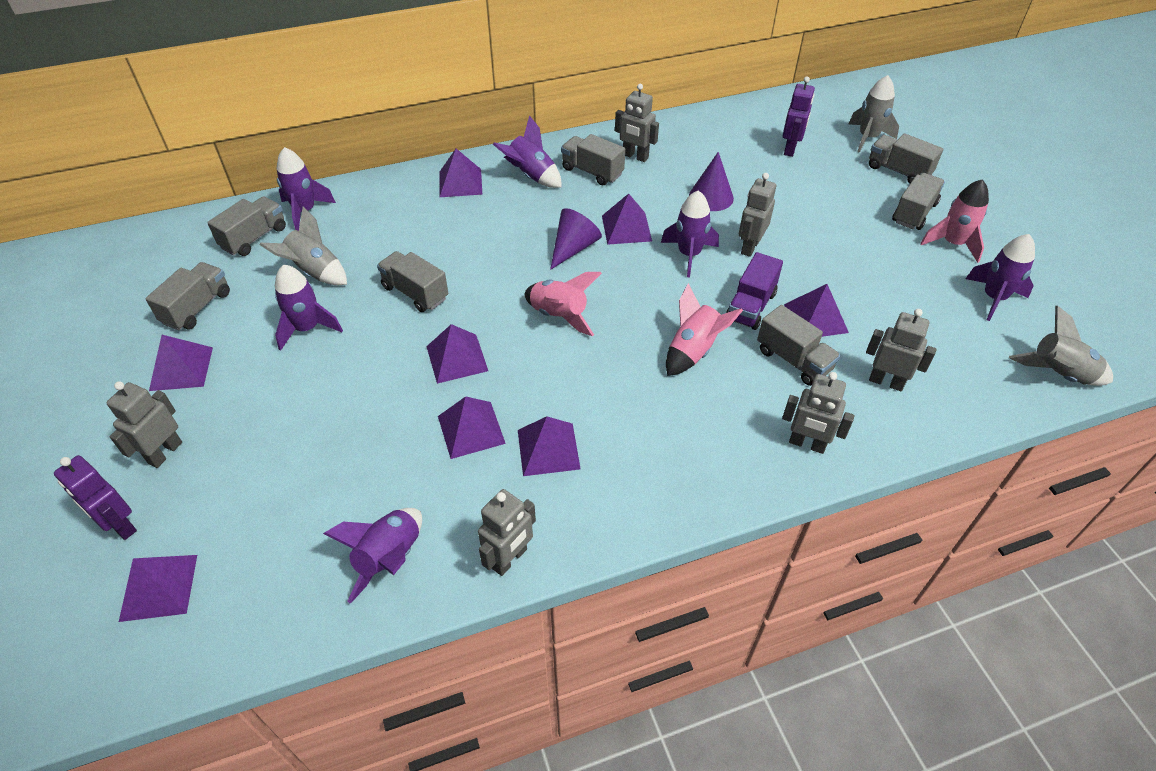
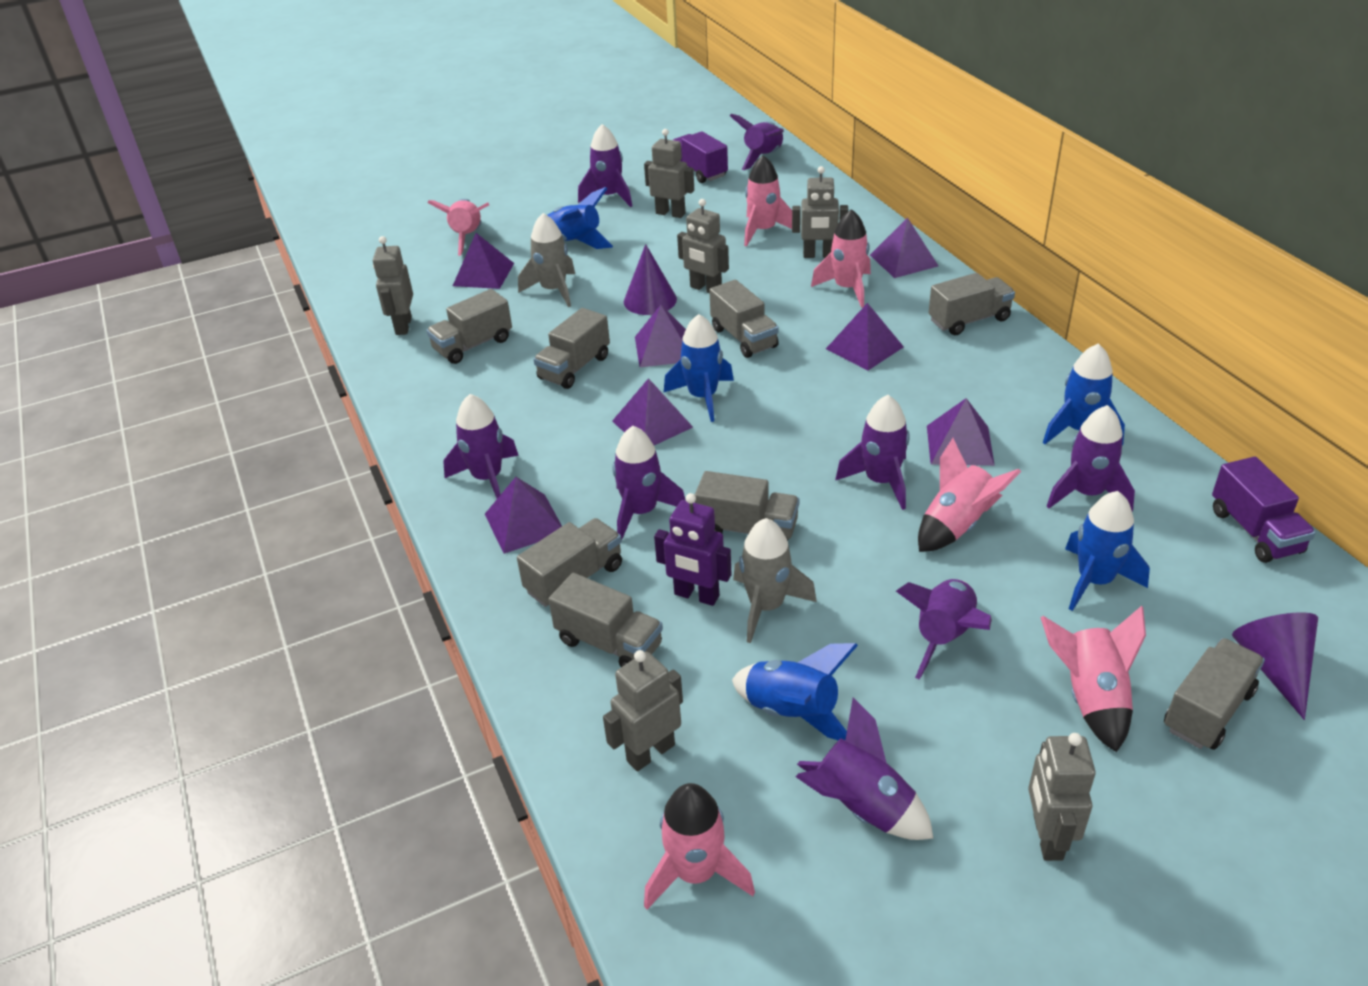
blue rocket: none = 0 -> [547,187,613,249] [664,314,734,422] [732,643,858,740] [1043,343,1125,445] [1065,491,1150,611] = 5
grey rocket: [260,207,347,285] [849,75,899,153] [1009,306,1113,386] = 3 -> [518,213,575,307] [733,518,817,643] = 2
grey truck: [145,262,230,330] [207,196,286,256] [377,251,448,312] [561,134,625,186] [757,305,841,386] [869,133,943,184] [892,173,945,230] = 7 -> [426,289,512,364] [517,518,622,607] [533,308,610,389] [548,573,663,667] [695,471,799,541] [709,280,779,358] [929,273,1015,335] [1164,638,1265,750] = 8
pink rocket: [525,272,602,336] [666,283,743,376] [920,179,989,263] = 3 -> [427,199,489,256] [644,783,755,909] [744,155,792,246] [811,209,871,308] [918,438,1021,552] [1040,606,1146,752] = 6
purple pyramid: [119,555,197,622] [149,335,213,391] [426,324,488,384] [438,396,506,459] [439,149,482,197] [518,416,581,476] [602,194,652,245] [784,284,849,337] = 8 -> [453,233,514,289] [485,477,562,554] [612,378,693,445] [635,305,686,367] [826,303,904,370] [870,217,938,278] [927,398,995,466] = 7
purple robot: [54,455,137,540] [782,76,815,157] = 2 -> [654,493,732,606] = 1
purple rocket: [275,265,343,351] [277,147,336,231] [323,508,422,604] [493,115,562,188] [661,190,719,277] [966,234,1035,321] = 6 -> [443,394,519,499] [578,124,632,207] [612,426,685,539] [730,114,784,170] [796,697,934,840] [835,395,910,510] [896,579,992,680] [1047,405,1135,511] = 8
purple truck: [726,252,783,330] = 1 -> [673,131,728,183] [1212,456,1316,563] = 2

